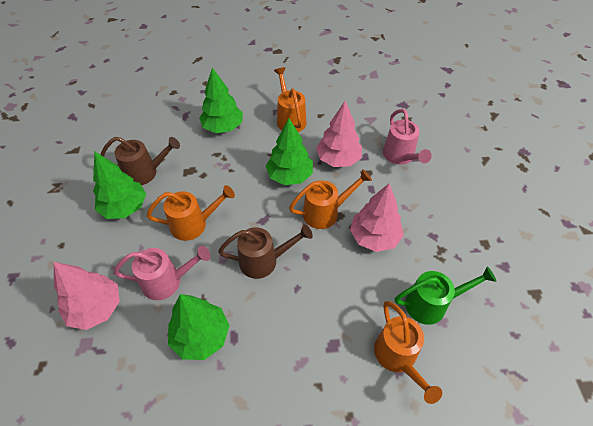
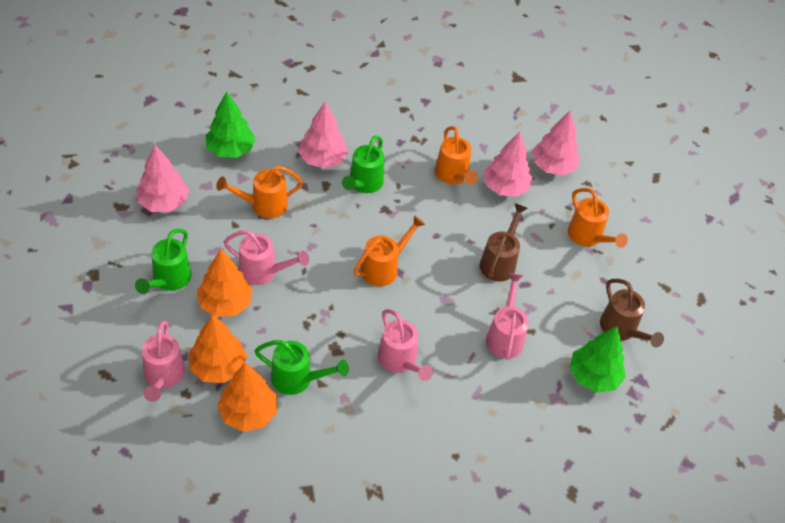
green tree: [93,152,146,219] [168,294,230,360] [199,68,243,133] [266,118,313,185] = 4 -> [206,91,256,158] [569,326,626,393] = 2
green watering can: [395,266,496,325] = 1 -> [135,228,192,294] [255,340,349,395] [342,135,384,193] = 3
orange tree: none = 0 -> [189,315,247,383] [196,249,253,317] [217,363,277,432] = 3
pink tree: [54,262,120,330] [316,101,362,167] [350,184,404,252] = 3 -> [136,145,189,212] [298,102,348,168] [483,132,532,197] [532,110,580,176] = 4
pink watering can: [114,246,211,300] [383,109,432,165] = 2 -> [142,321,185,402] [224,230,309,285] [378,309,433,381] [486,273,529,360] = 4

